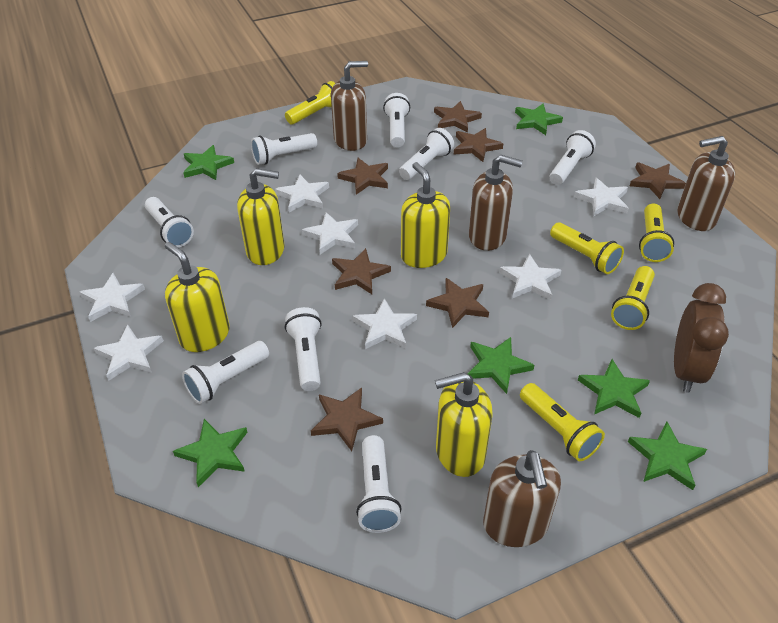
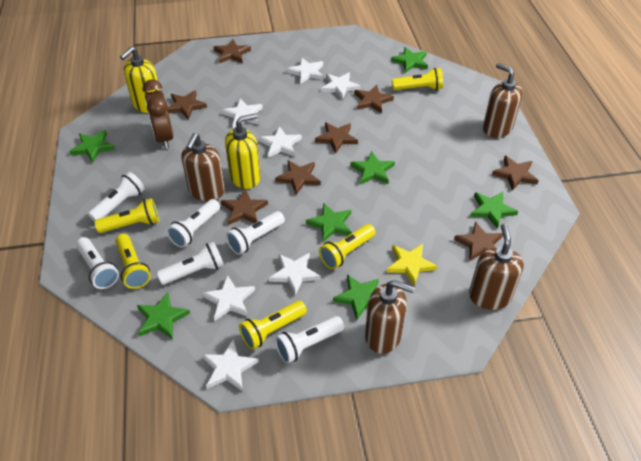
brown star: [311,387,383,451] [332,248,391,294] [337,158,388,195] [426,278,489,328] [434,101,482,133] [454,128,503,162] [630,163,686,199] = 7 -> [168,90,207,120] [213,39,251,63] [221,189,268,225] [275,160,321,195] [315,122,358,154] [354,85,394,114] [454,221,503,262] [492,156,539,191] = 8
green star: [173,419,248,487] [183,145,234,180] [468,337,534,394] [515,103,563,135] [578,359,650,418] [628,422,707,490] = 6 -> [69,130,115,162] [137,292,190,339] [306,203,352,242] [333,275,379,320] [350,151,395,184] [391,47,428,73] [470,192,518,229] = 7
white flashlight: [145,197,194,247] [182,341,269,404] [251,133,317,165] [285,307,322,391] [356,435,402,533] [383,93,410,147] [399,128,454,180] [550,130,596,185] = 8 -> [76,237,119,289] [88,172,145,222] [157,242,224,285] [166,199,220,248] [226,211,285,255] [275,316,344,364] = 6
yellow soap dispenser: [165,242,230,352] [237,168,285,265] [401,162,450,268] [435,372,493,477] = 4 -> [120,47,160,113] [225,113,260,189] = 2
yellow star: none = 0 -> [386,244,438,286] = 1

